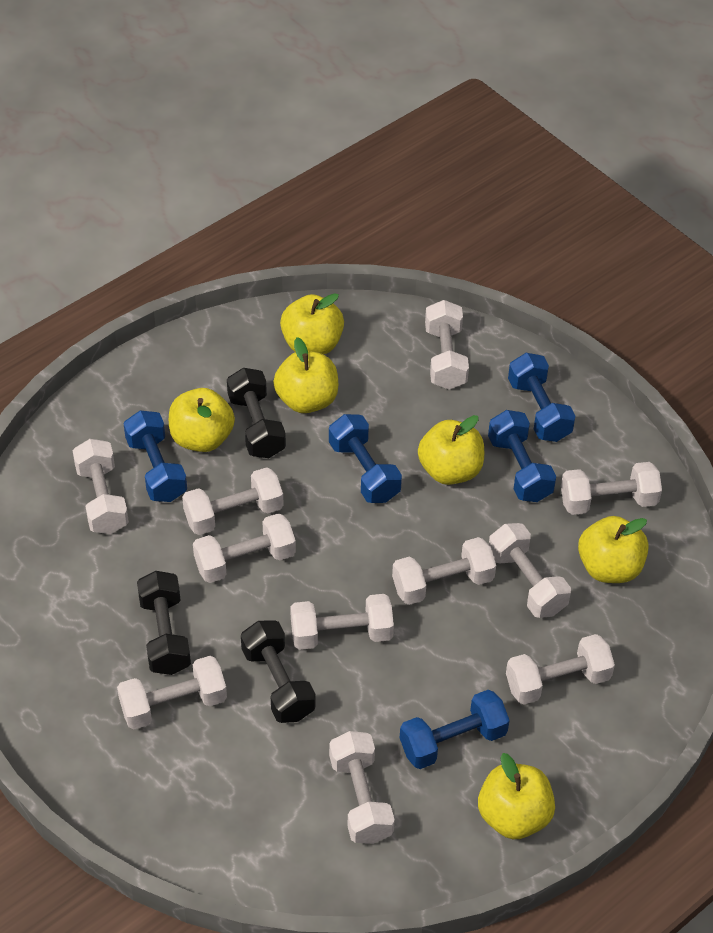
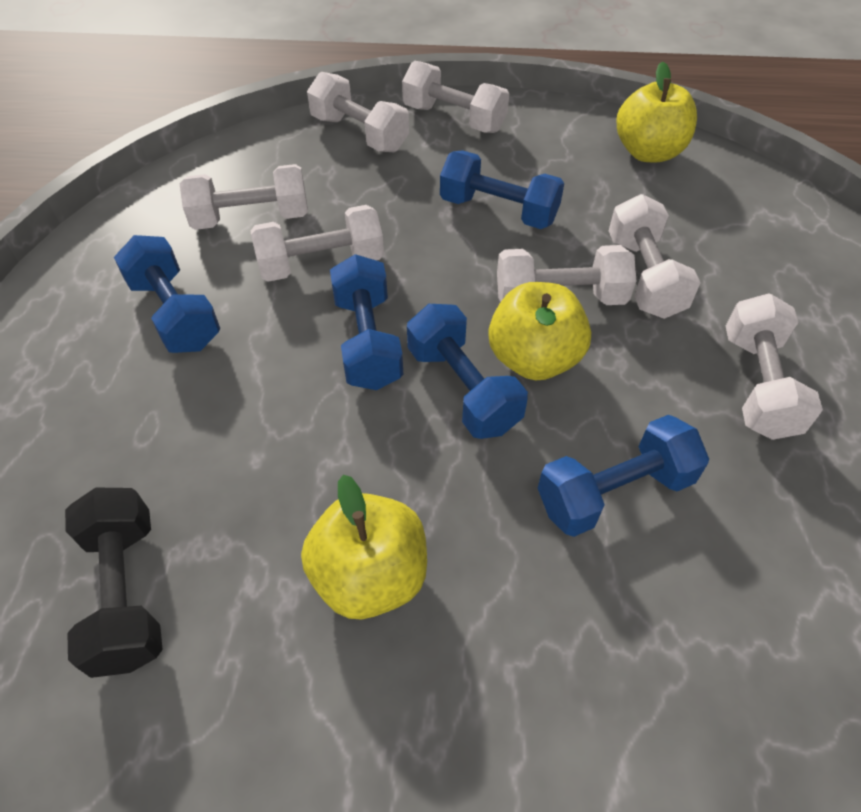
black dumbbell: [137,571,191,675] [227,368,286,458] [241,620,316,723] = 3 -> [65,488,163,678] = 1
white dumbbell: [72,439,129,534] [117,656,227,729] [182,467,283,535] [193,513,296,583] [290,594,394,650] [329,731,395,844] [392,537,496,605] [425,300,469,390] [489,523,571,618] [506,634,615,705] [561,462,662,515] = 11 -> [180,164,308,230] [251,205,384,282] [307,72,409,152] [402,61,509,133] [497,245,636,305] [609,194,701,319] [726,293,823,440] = 7
yellow apple: [169,388,235,452] [273,337,338,413] [280,293,344,355] [418,415,484,485] [478,753,555,839] [578,516,649,583] = 6 -> [301,475,427,620] [488,282,591,381] [617,62,697,162] = 3

